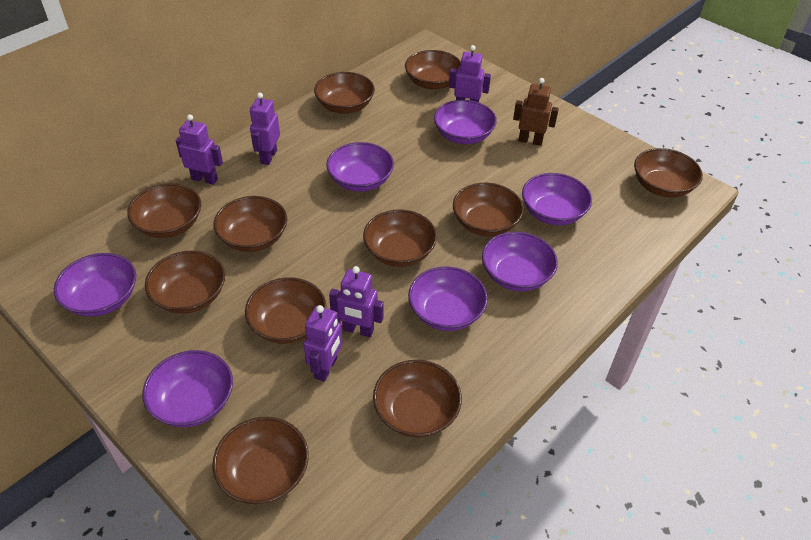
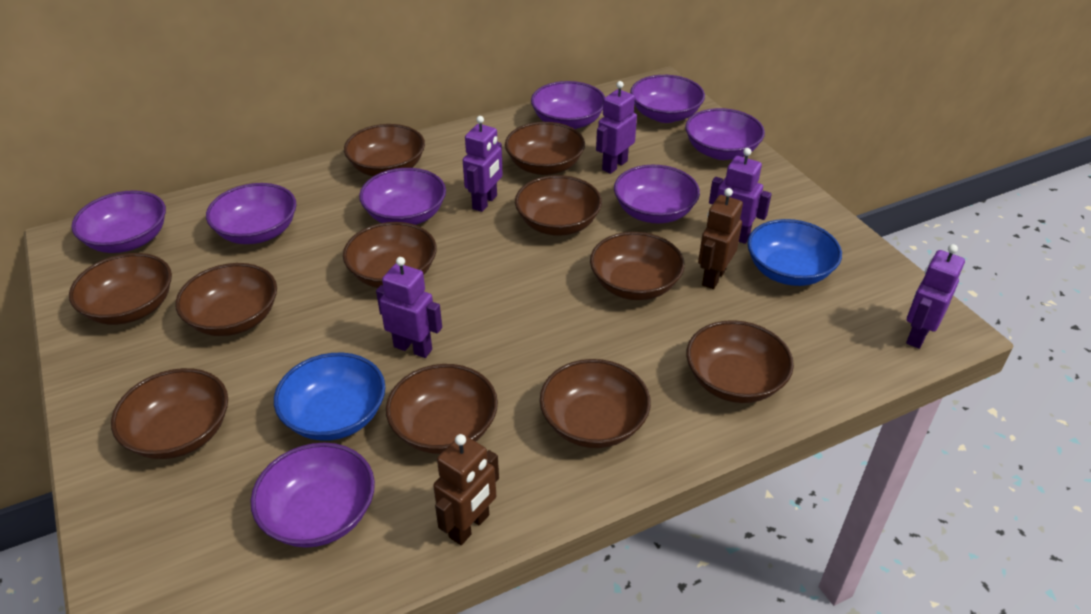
blue bowl: none = 0 -> [274,353,385,441] [747,219,842,286] = 2
brown robot: [513,78,559,146] = 1 -> [433,434,499,545] [698,188,743,289] = 2
purple bowl: [54,253,136,317] [143,350,233,427] [326,142,394,192] [408,266,488,331] [434,100,497,144] [482,232,558,291] [522,173,592,225] = 7 -> [71,190,166,253] [206,183,297,244] [251,443,375,548] [359,168,446,225] [531,81,605,129] [614,165,700,223] [630,75,705,123] [685,108,765,160] = 8

